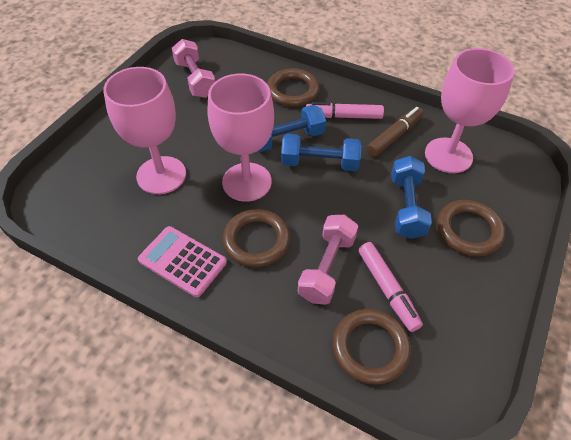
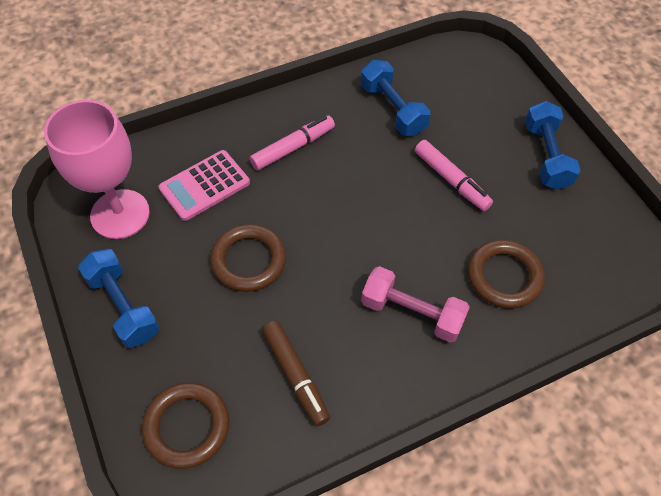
brown ring: [222,209,290,267] [267,68,320,107] [332,309,411,385] [437,200,505,256] = 4 -> [142,382,229,469] [210,224,286,292] [468,240,545,309] = 3
pink dumbbell: [172,39,215,98] [298,215,358,305] = 2 -> [361,266,470,343] = 1
pink goblet: [103,67,186,194] [208,74,274,202] [425,48,515,173] = 3 -> [44,100,150,239] = 1

